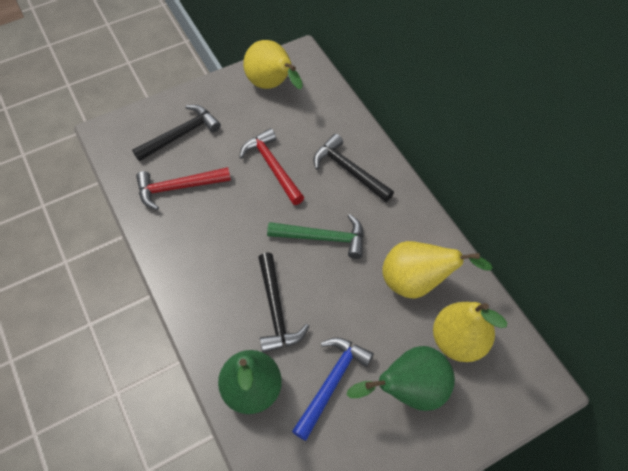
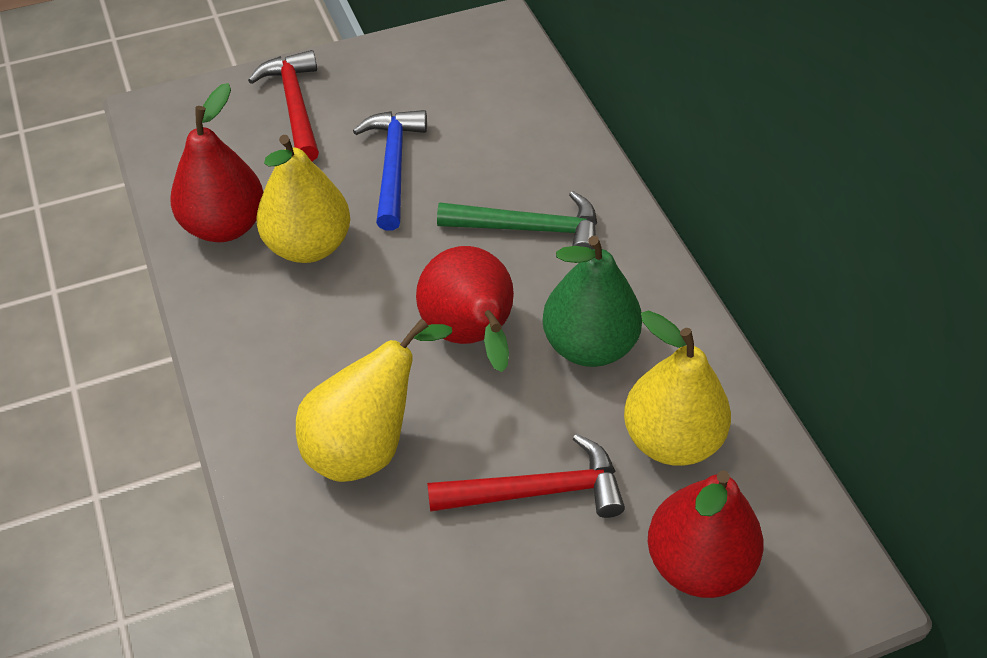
black hammer: [132,105,221,161] [258,253,309,353] [313,134,394,202] = 3 -> none = 0
green pear: [218,350,282,414] [347,346,455,411] = 2 -> [542,236,642,367] = 1
red pear: none = 0 -> [170,83,263,242] [416,246,514,372] [648,470,764,598] = 3

